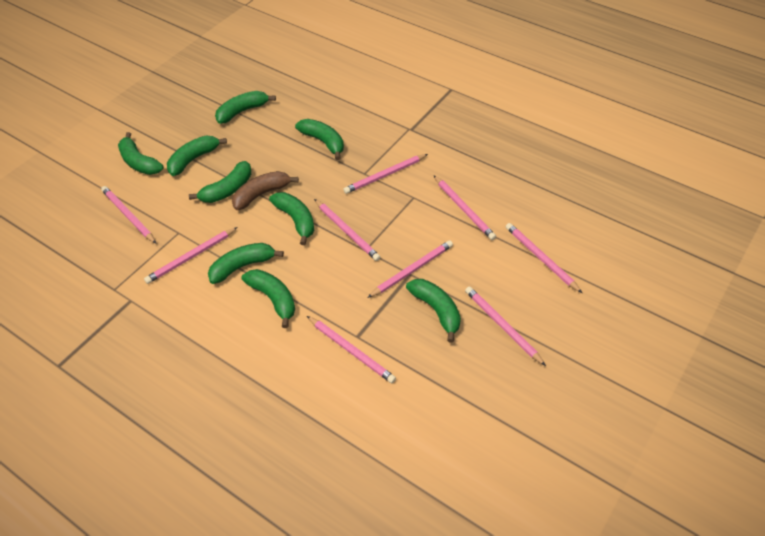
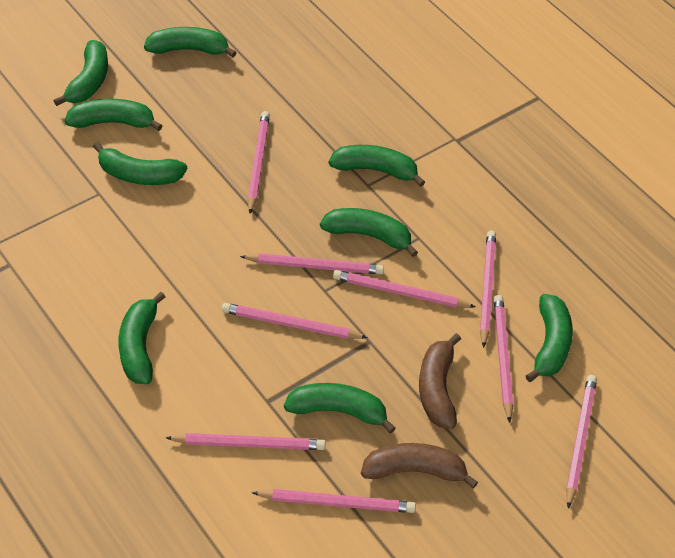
brown banana: [232,171,299,210] = 1 -> [361,443,478,489] [419,333,461,429] = 2

